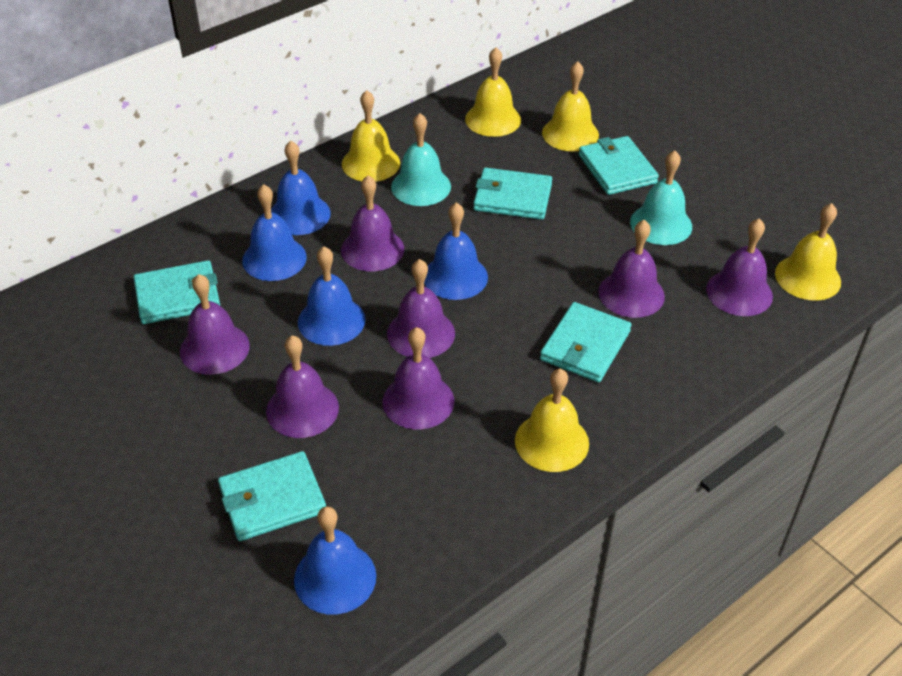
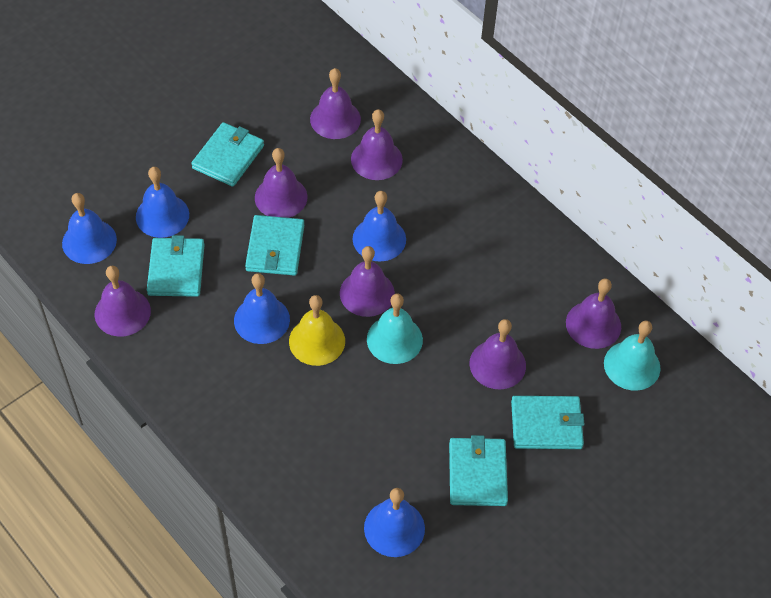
yellow bell: [342,90,400,182] [465,47,521,137] [515,369,589,472] [542,61,599,152] [775,203,841,301] = 5 -> [289,295,345,366] = 1

